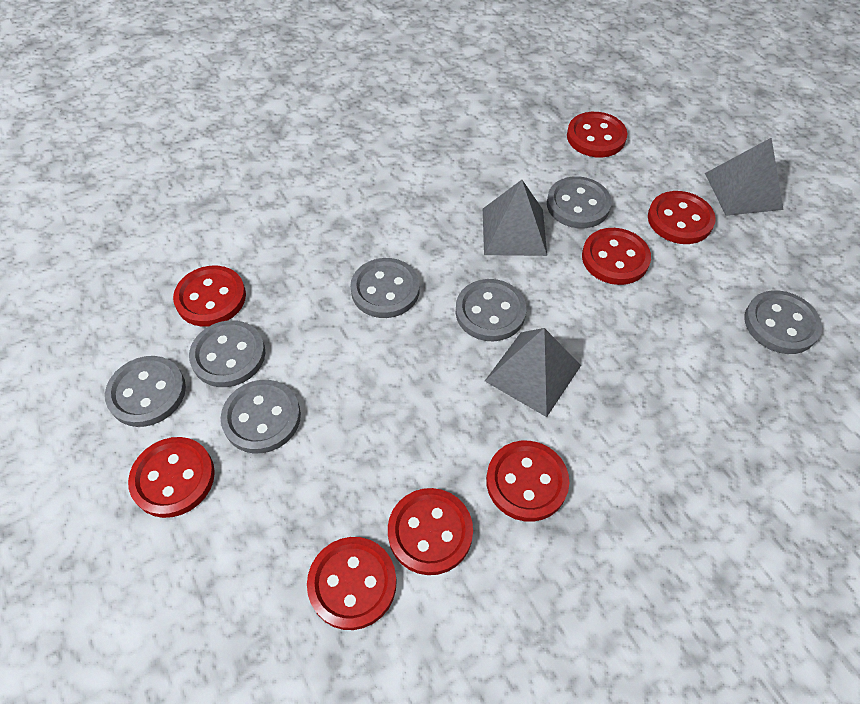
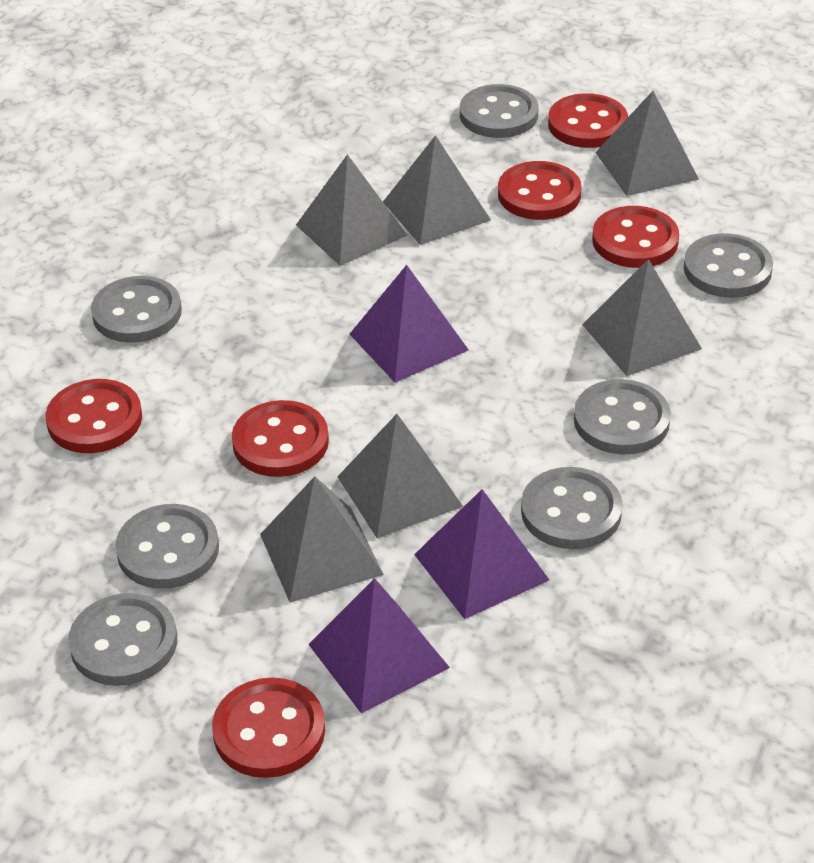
grey pyramid: [483,180,547,256] [485,328,581,417] [705,138,783,216] = 3 -> [260,476,384,603] [296,154,408,266] [337,414,463,538] [383,135,491,245] [582,259,702,376] [595,91,699,196] = 6
purple pyramid: none = 0 -> [308,578,450,713] [350,265,469,382] [414,489,549,619] = 3
red button: [128,437,215,518] [173,266,246,327] [307,537,397,630] [388,488,473,575] [486,441,569,522] [567,112,627,157] [582,228,651,285] [648,191,716,244] = 8 -> [45,379,142,453] [212,678,325,778] [232,400,329,477] [498,161,581,220] [548,93,628,148] [592,206,679,268] = 6

